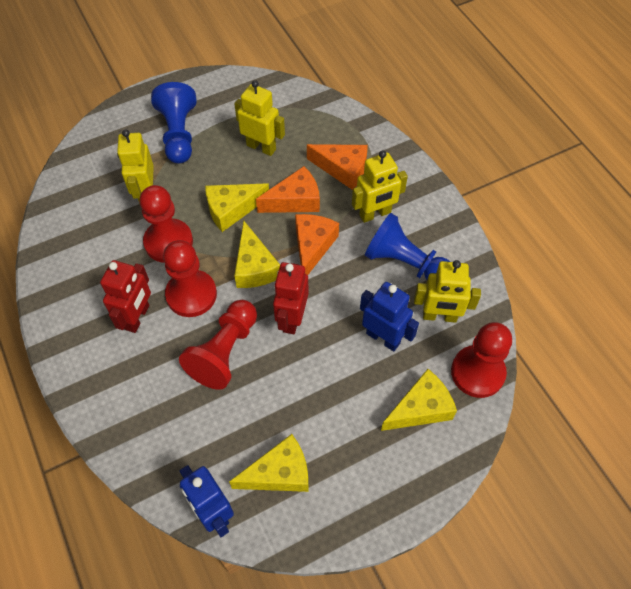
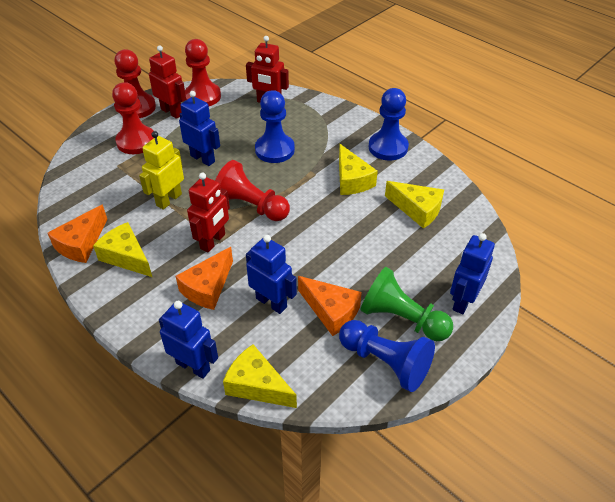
blue pawn: [151,82,197,163] [365,213,450,280] = 2 -> [255,90,295,163] [339,320,435,392] [369,88,409,160] = 3
blue robot: [180,465,234,537] [360,282,419,351] = 2 -> [159,301,218,379] [179,91,220,166] [246,235,297,314] [450,233,495,314] = 4
green pawn: none = 0 -> [360,267,453,341] = 1
red robot: [100,260,151,333] [273,262,309,334] = 2 -> [149,45,186,119] [187,173,230,253] [246,36,289,103] = 3
yellow robot: [117,129,154,204] [234,80,285,156] [352,150,408,223] [414,260,481,323] = 4 -> [139,131,184,210] = 1

